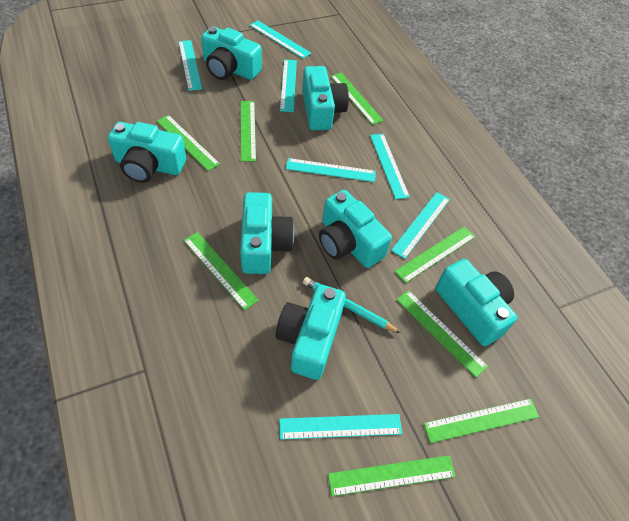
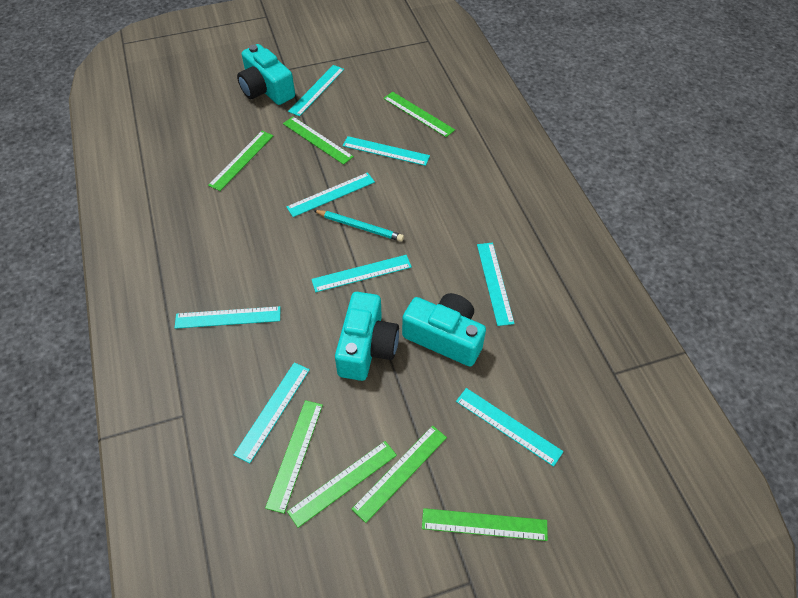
green ruler: [156,115,220,171] [184,232,259,310] [241,101,256,162] [328,455,456,496] [331,73,384,125] [394,226,475,283] [396,290,488,378] [423,399,539,443] = 8 -> [208,131,273,191] [265,400,323,514] [283,117,354,165] [287,441,397,528] [352,425,447,523] [383,92,455,137] [422,508,548,541] = 7
turquoise camera: [108,122,186,183] [201,26,262,80] [240,192,294,274] [275,284,346,380] [302,66,349,131] [319,190,392,268] [436,259,517,346] = 7 -> [237,44,295,105] [335,292,399,381] [402,293,486,367] = 3
turquoise ruler: [178,40,202,91] [250,20,311,59] [279,414,402,440] [280,59,297,112] [286,158,376,182] [370,134,410,199] [391,192,450,259] = 7 -> [175,306,280,329] [234,362,310,463] [286,172,375,217] [288,65,344,117] [311,255,412,292] [343,136,430,166] [456,388,564,467] [477,243,515,326] = 8

